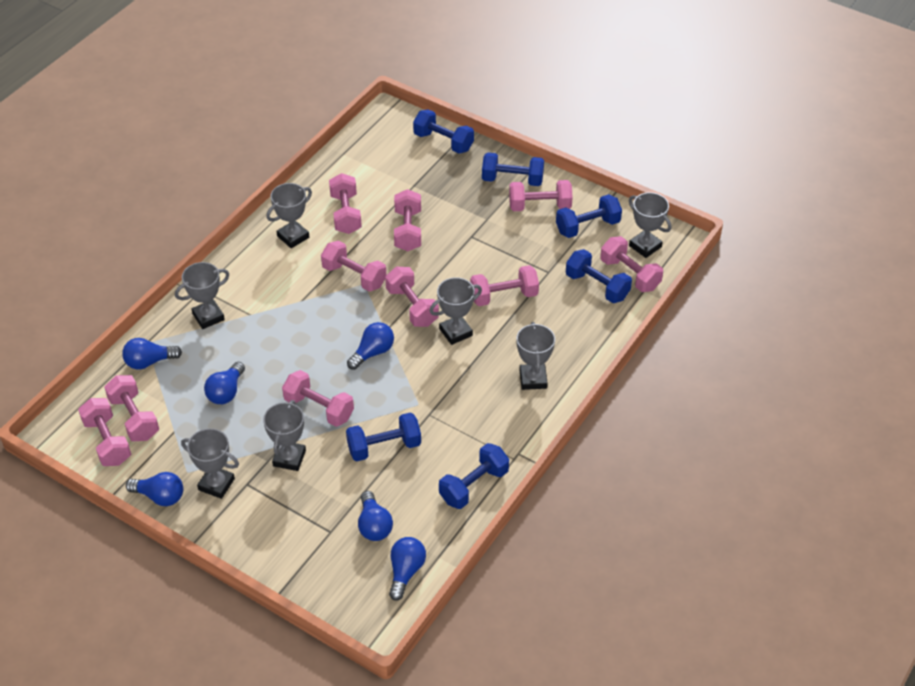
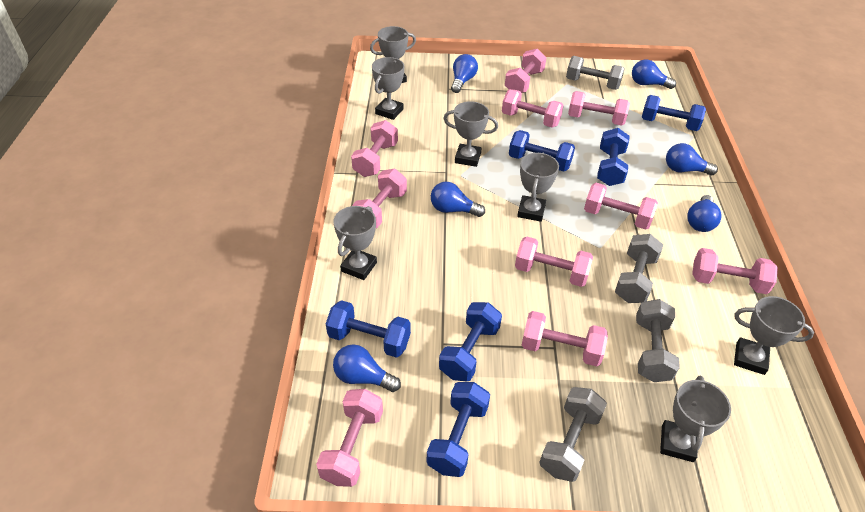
grey dumbbell: none = 0 -> [539,387,607,482] [566,56,625,90] [615,234,663,303] [636,299,680,382] = 4

